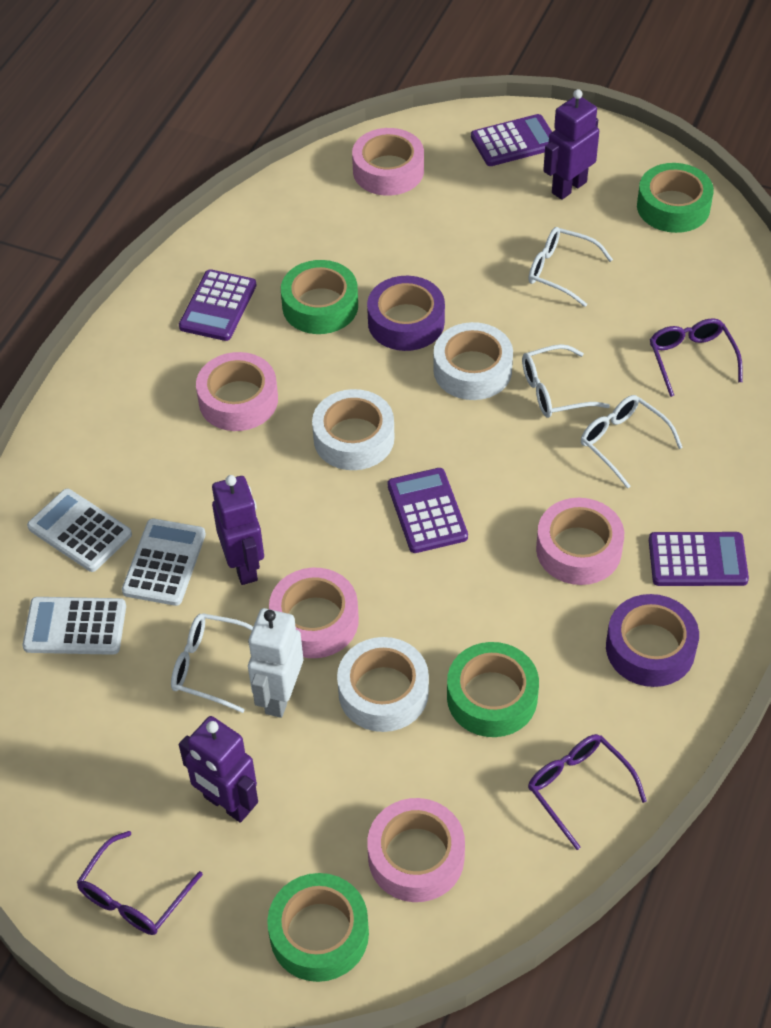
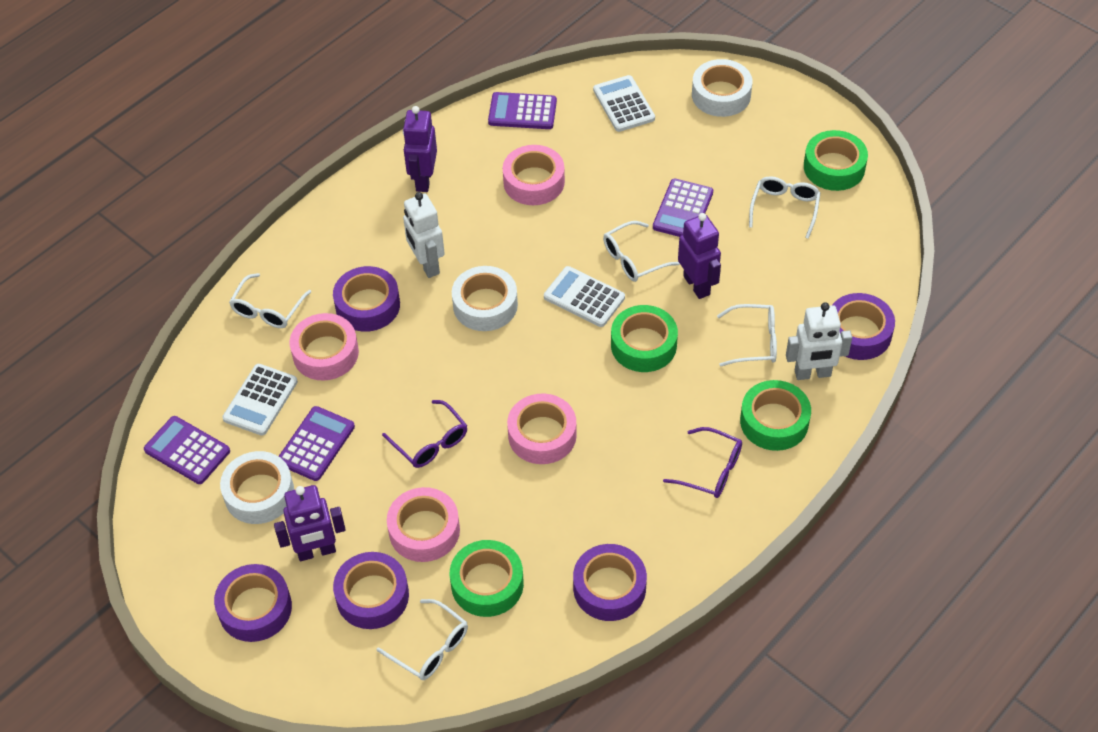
pink tape: [196,352,278,431] [269,568,359,658] [352,128,424,196] [367,798,465,902] [536,498,624,585] = 5 -> [290,313,359,381] [387,487,460,562] [503,145,565,205] [507,394,577,464] = 4
purple glasses: [76,831,203,935] [528,734,647,850] [650,318,743,397] = 3 -> [382,400,467,468] [663,427,742,498] = 2
purple tape: [367,276,445,351] [606,594,699,687] = 2 -> [214,564,292,642] [333,266,400,332] [333,552,409,629] [573,544,647,621] [832,293,895,360] = 5
white glasses: [171,613,253,713] [522,344,610,418] [528,227,613,307] [581,395,683,489] = 4 -> [229,273,311,328] [377,599,468,680] [603,221,680,282] [717,304,777,367] [749,176,820,239] = 5
white robot: [248,608,303,718] = 1 -> [403,192,445,278] [786,302,852,380] = 2

